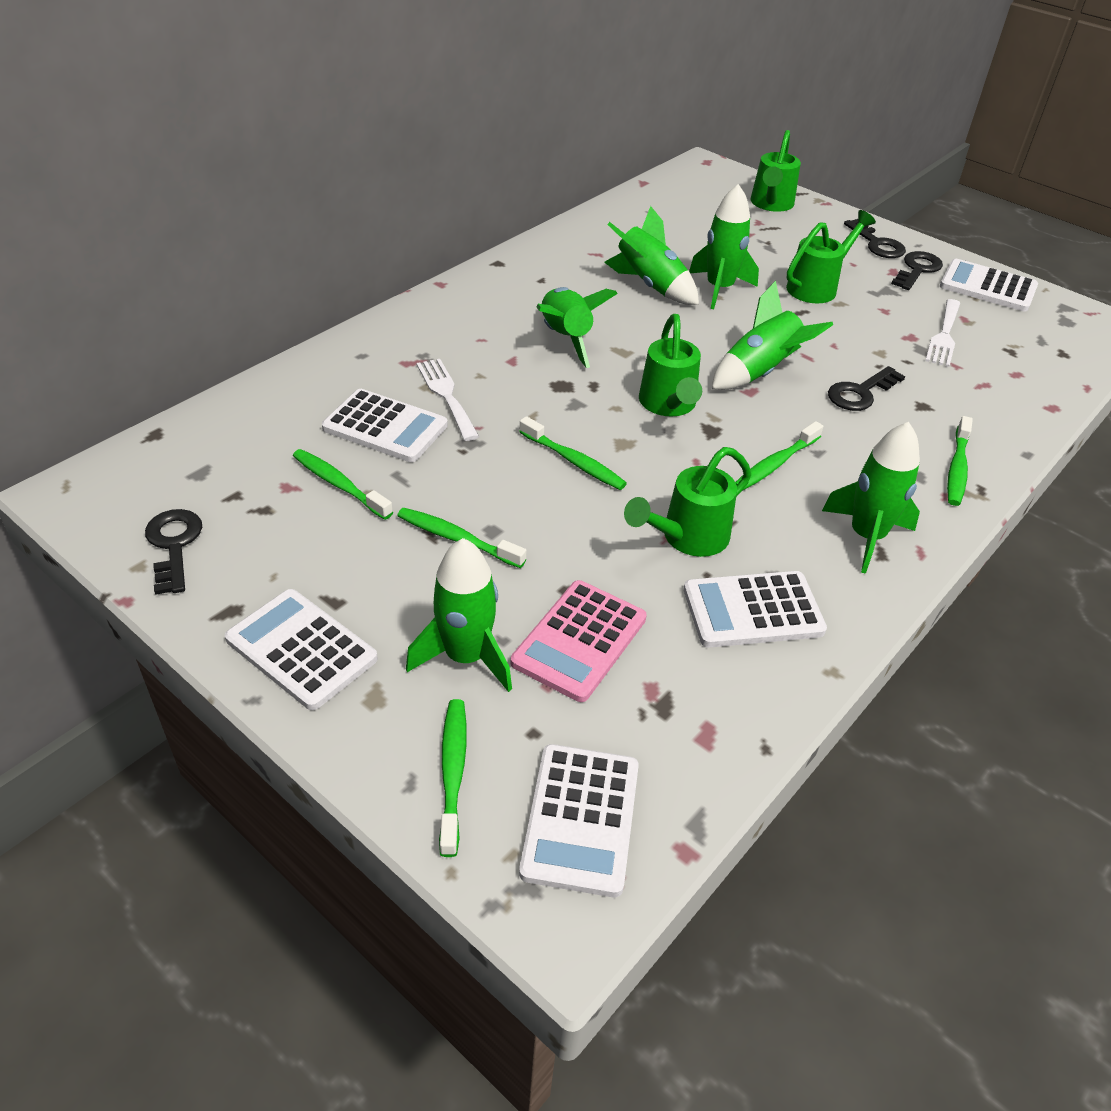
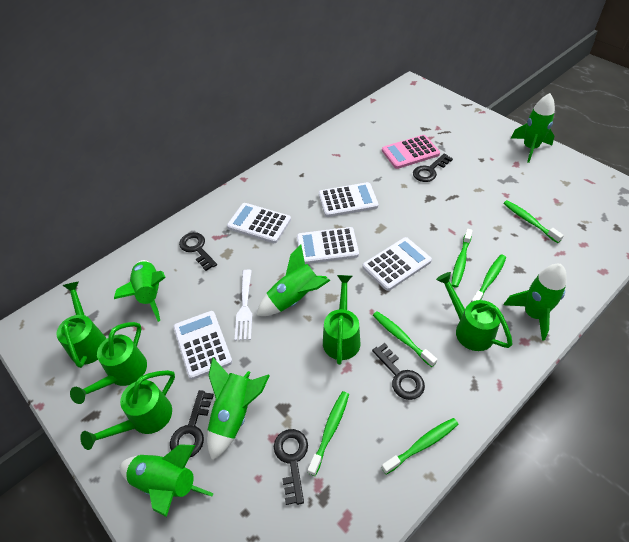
black key: [145,509,202,595] [828,366,905,411] [844,219,906,258] [891,251,943,290] = 4 -> [170,390,214,458] [179,232,217,271] [274,429,308,505] [372,343,425,400] [413,154,453,182] = 5
green watering can: [624,447,751,557] [639,314,702,417] [750,130,801,212] [786,210,876,303] = 4 -> [56,281,106,368] [70,322,147,404] [80,370,175,450] [323,275,361,365] [436,272,513,351] = 5
white fork: [416,359,479,441] [925,299,960,367] = 2 -> [235,270,252,340] = 1

